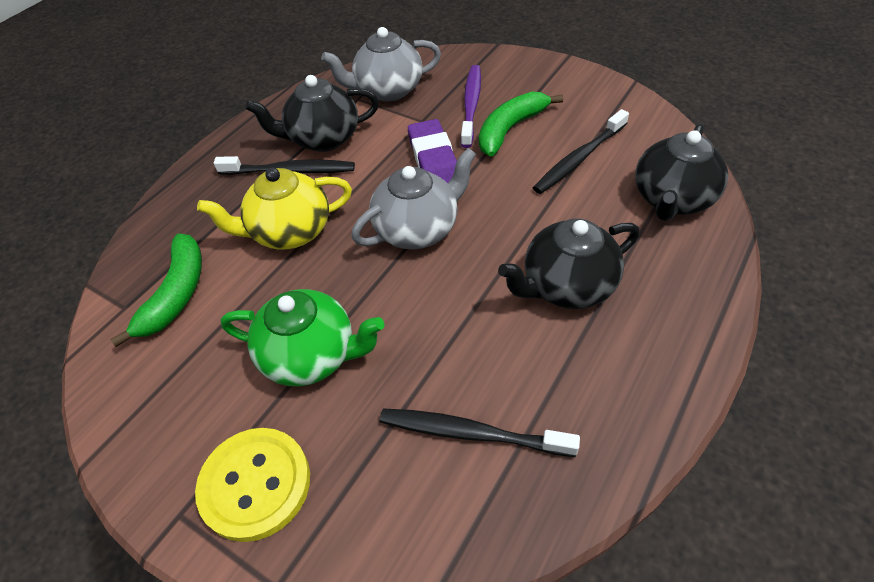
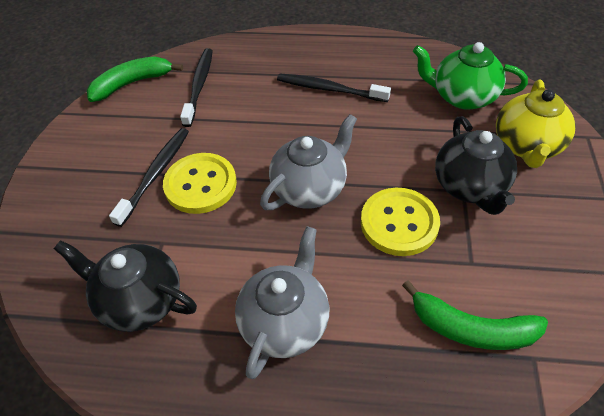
black teapot: [245,75,379,152] [498,219,639,309] [635,123,728,221] = 3 -> [54,240,197,332] [435,116,517,215] = 2
purple eraser: [408,119,457,183] = 1 -> none = 0
purple toothbrush: [461,65,481,148] = 1 -> none = 0
yellow button: [195,428,310,542] = 1 -> [163,153,237,214] [361,188,440,256] = 2

